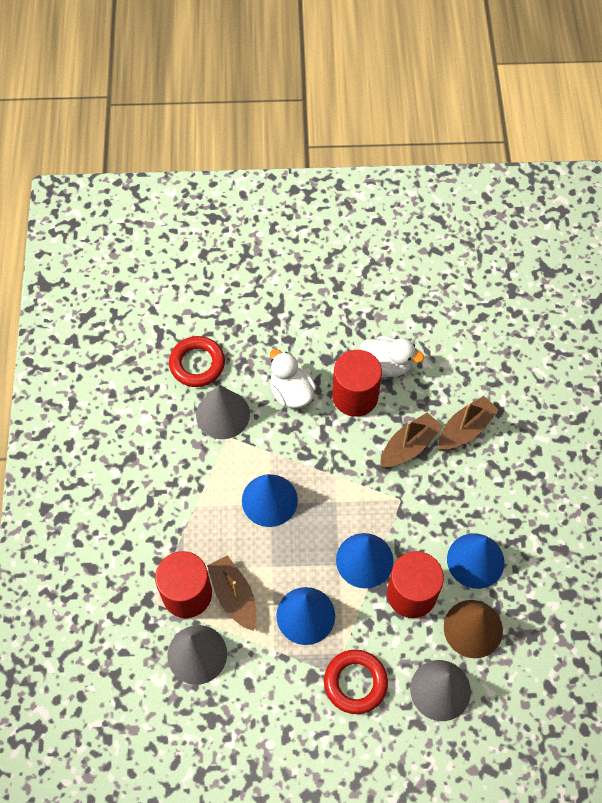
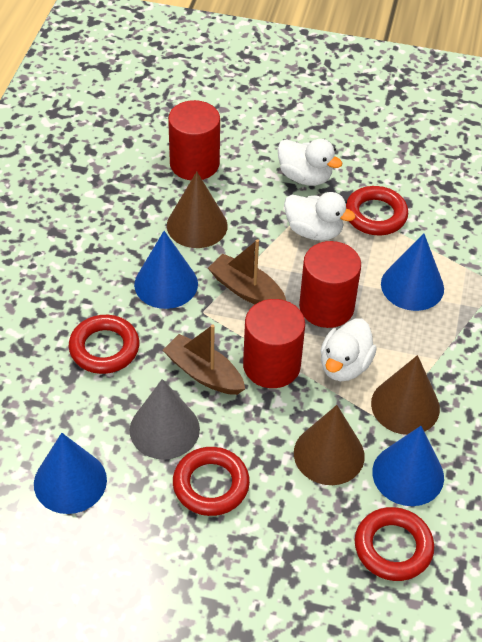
brown boat: [207,555,256,631] [380,412,443,468] [438,396,499,450] = 3 -> [163,324,245,395] [208,239,286,304] = 2
brown cone: [444,600,503,658] = 1 -> [167,172,228,248] [294,405,365,485] [371,355,440,435] = 3
grey cone: [168,625,227,685] [196,385,250,439] [410,660,471,721] = 3 -> [129,379,200,460] = 1
red ring: [169,336,225,387] [324,649,388,714] = 2 -> [69,315,139,374] [173,447,250,516] [346,186,408,235] [355,507,434,581] = 4
white duck: [270,349,316,408] [360,336,424,377] = 2 -> [277,139,342,186] [284,192,356,241] [321,319,377,381] = 3

